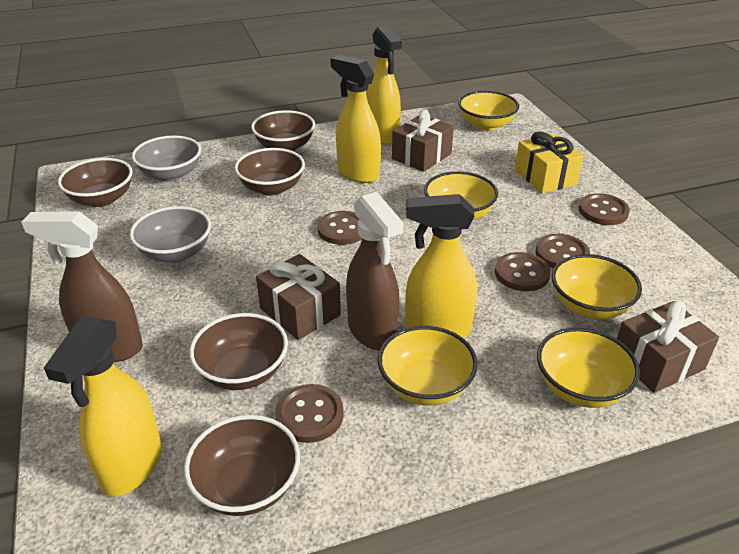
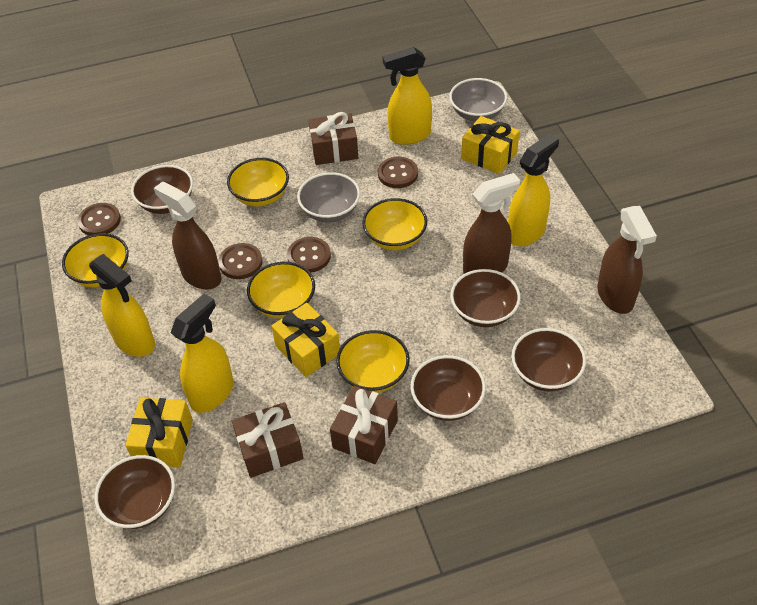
brown button: [275,384,344,443] [317,211,362,245] [495,252,551,291] [535,234,590,268] [579,193,630,225] = 5 -> [78,203,121,235] [218,243,262,279] [287,237,331,273] [378,157,418,188] = 4
brown spray bottle: [21,211,143,362] [346,192,404,350] = 2 -> [154,181,221,289] [463,173,520,274] [597,206,657,314] = 3
yellow gift: [515,132,584,194] = 1 -> [125,398,193,467] [271,303,340,377] [461,116,519,174] = 3

